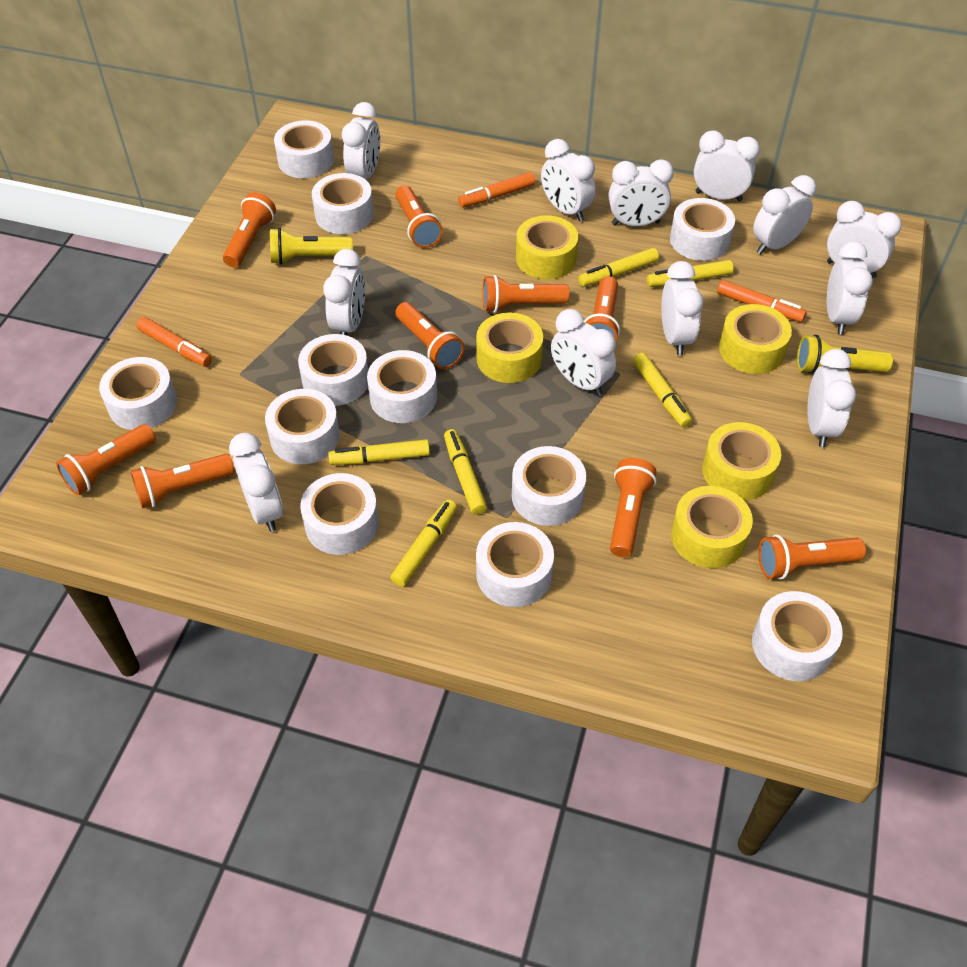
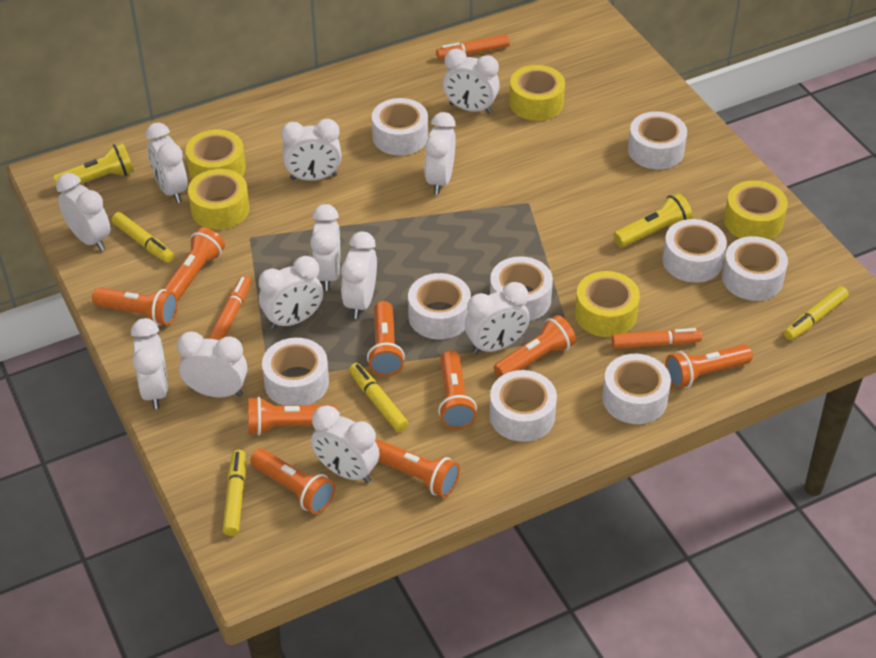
white tape: [99,357,177,430] [265,389,340,464] [274,120,334,178] [298,334,368,406] [300,473,379,555] [312,173,374,234] [367,350,437,423] [476,522,554,607] [512,446,586,526] [670,198,735,261] [752,591,843,681] = 11 -> [262,338,329,406] [372,98,428,155] [408,273,471,339] [489,370,557,442] [490,256,553,321] [602,354,671,424] [628,111,687,170] [662,219,727,283] [722,236,788,301] = 9
yellow marker: [328,439,430,465] [391,500,457,587] [444,429,487,515] [578,248,659,287] [633,353,692,427] [647,260,733,287] = 6 -> [112,212,174,263] [223,449,246,536] [349,363,408,432] [784,286,849,340] = 4

